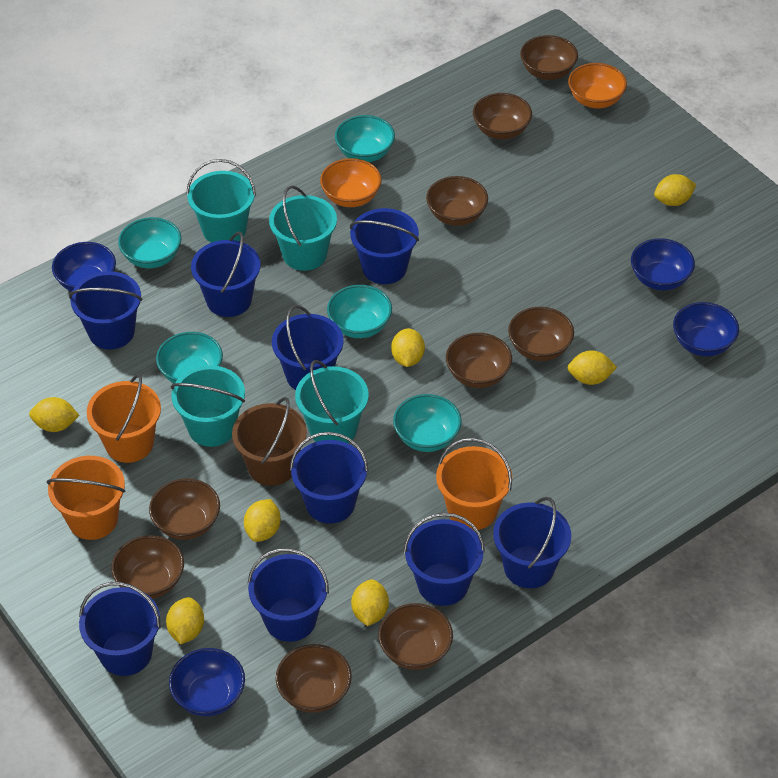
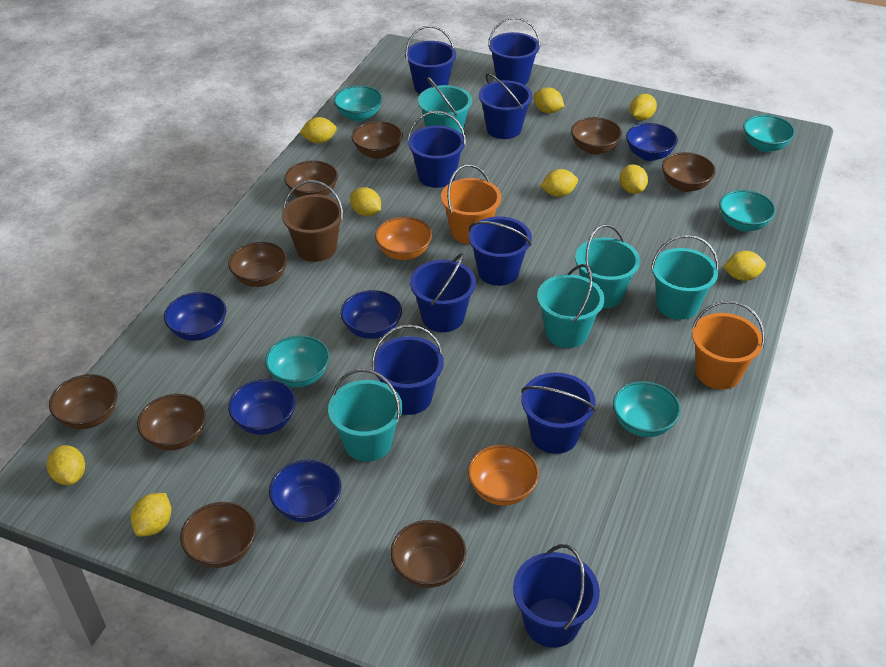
blue bowl: [52,242,116,292] [169,648,245,716] [631,238,695,290] [673,302,739,357] = 4 -> [164,292,226,341] [228,379,296,435] [269,460,342,522] [340,290,402,339] [626,123,678,161] = 5
orange bucket: [46,456,126,540] [87,374,161,463] [436,438,512,530] = 3 -> [441,164,501,244] [692,300,765,390] = 2
turquoise bucket: [171,365,245,447] [186,159,256,243] [269,185,337,271] [295,360,369,443] = 4 -> [328,369,402,462] [418,77,472,134] [537,264,605,348] [575,224,640,308] [651,235,719,320] = 5
yellow lemon: [29,397,80,432] [166,597,204,645] [244,499,281,542] [351,579,389,626] [391,328,425,367] [567,350,617,385] [654,174,696,206] = 7 -> [47,445,85,485] [131,493,171,537] [299,117,337,143] [350,187,381,216] [533,87,564,113] [540,169,578,197] [620,164,648,194] [630,94,657,120] [723,251,766,281] = 9

